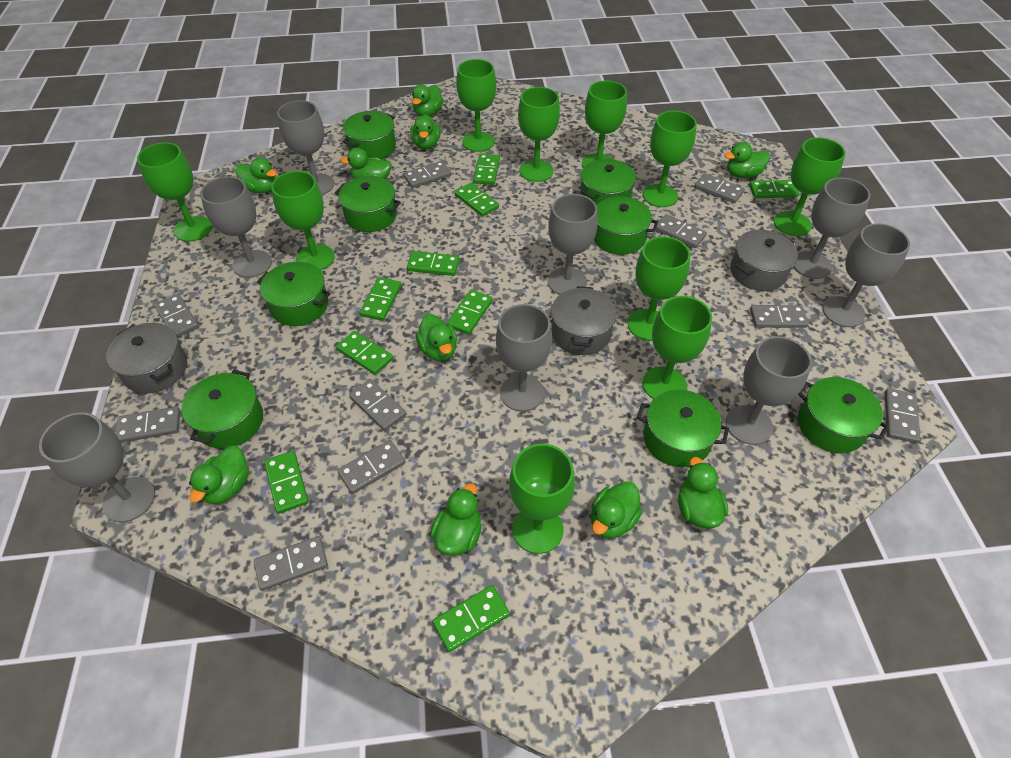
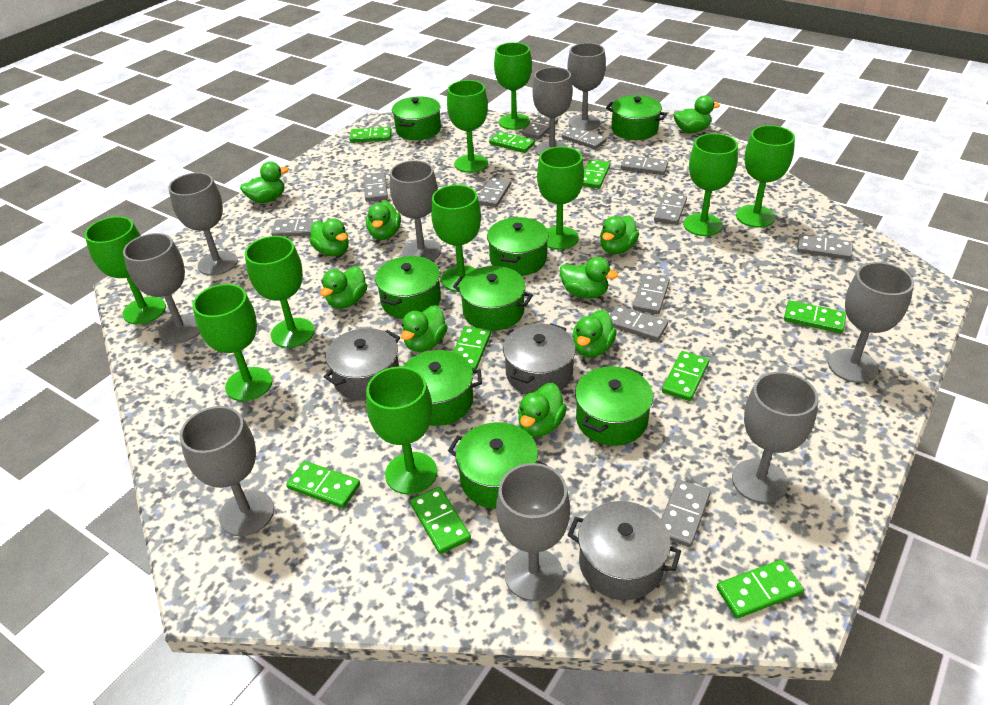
grey domino: [115,407,180,443] [154,294,199,338] [254,536,328,591] [337,440,405,494] [349,379,406,431] [403,161,451,188] [656,214,707,248] [695,173,745,203] [750,305,809,328] [885,388,921,443] = 10 -> [271,218,322,237] [363,172,388,202] [478,177,511,207] [522,114,558,139] [561,126,607,149] [609,305,668,341] [621,155,668,175] [632,274,670,314] [654,192,687,225] [661,480,711,547] [797,234,853,260] = 11
grey goblet: [39,412,155,522] [200,176,272,278] [277,100,334,195] [496,304,552,412] [548,194,598,295] [725,336,812,445] [793,177,870,279] [822,223,910,327] = 8 -> [123,233,200,344] [168,172,238,276] [180,406,274,536] [390,160,441,260] [496,463,570,601] [533,67,573,156] [567,43,606,131] [732,372,818,503] [828,262,914,383] = 9

